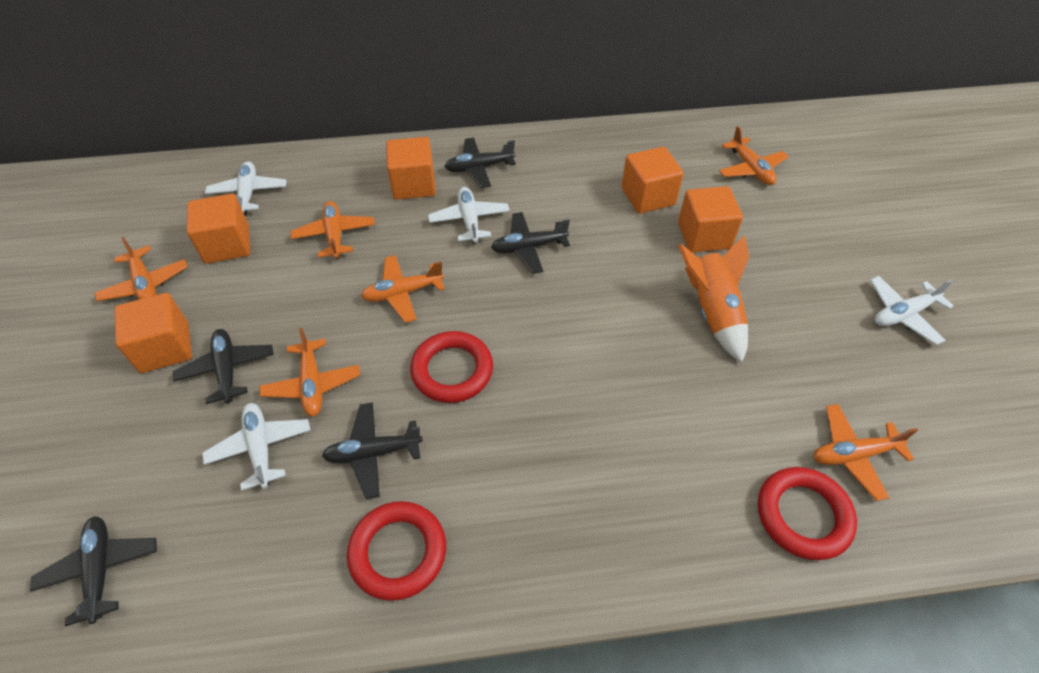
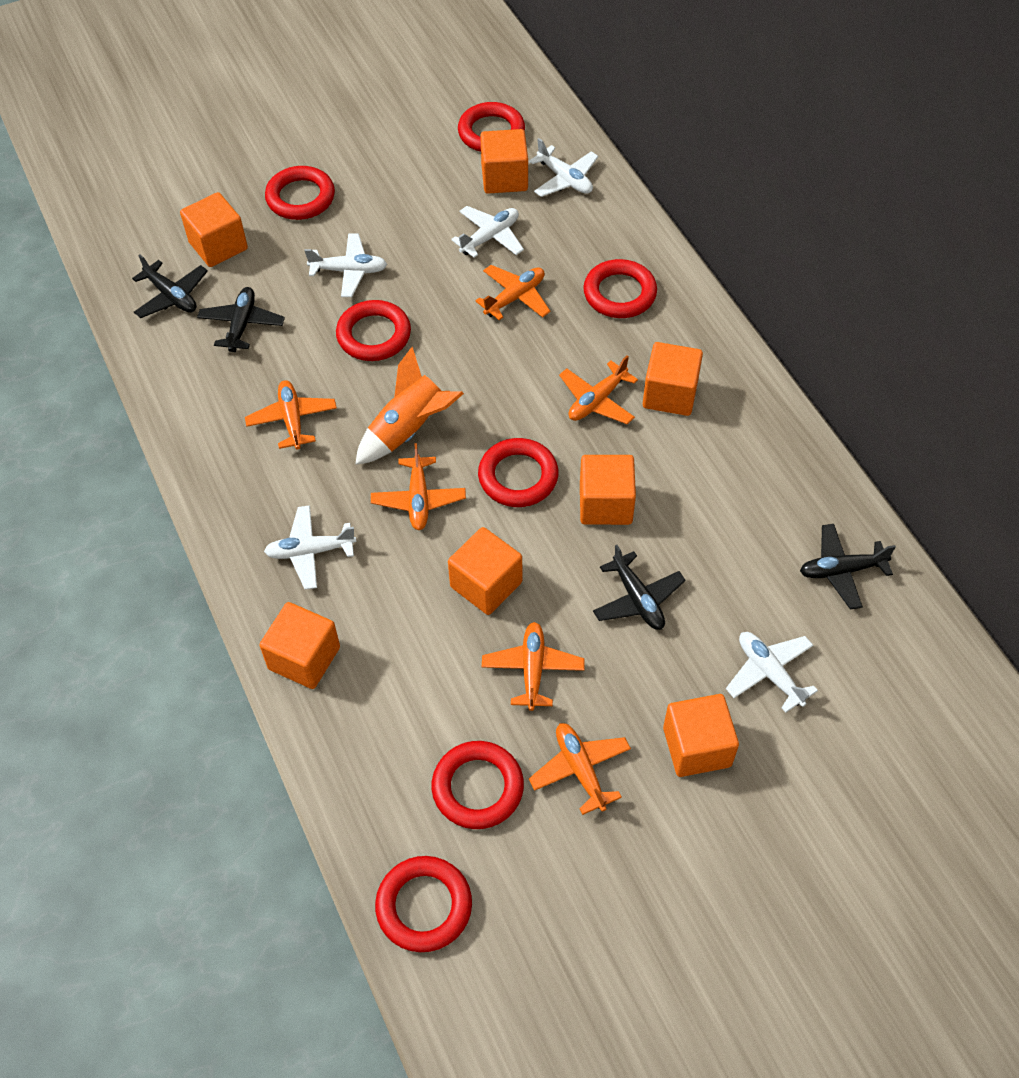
black plane: [30,516,157,626] [173,329,274,404] [322,402,423,499] [445,138,516,188] [491,212,570,274] = 5 -> [132,255,208,318] [197,287,285,352] [593,545,686,630] [800,524,896,610] = 4
orange cube: [114,293,192,373] [187,194,250,264] [386,137,436,200] [621,147,684,214] [678,186,743,252] = 5 -> [180,192,248,267] [259,602,340,689] [448,527,522,615] [480,129,528,194] [580,455,636,525] [643,342,703,416] [663,694,739,777] = 7
red ring: [347,501,446,601] [410,331,493,403] [758,467,857,560] = 3 -> [265,166,335,220] [336,300,411,361] [375,856,472,952] [432,741,524,829] [458,102,525,152] [478,438,559,507] [583,259,657,318] = 7
white plane: [202,403,311,491] [205,162,287,216] [428,187,510,244] [870,276,954,345] = 4 -> [264,505,356,590] [305,234,387,297] [451,206,524,258] [529,138,598,197] [726,632,818,713] = 5

